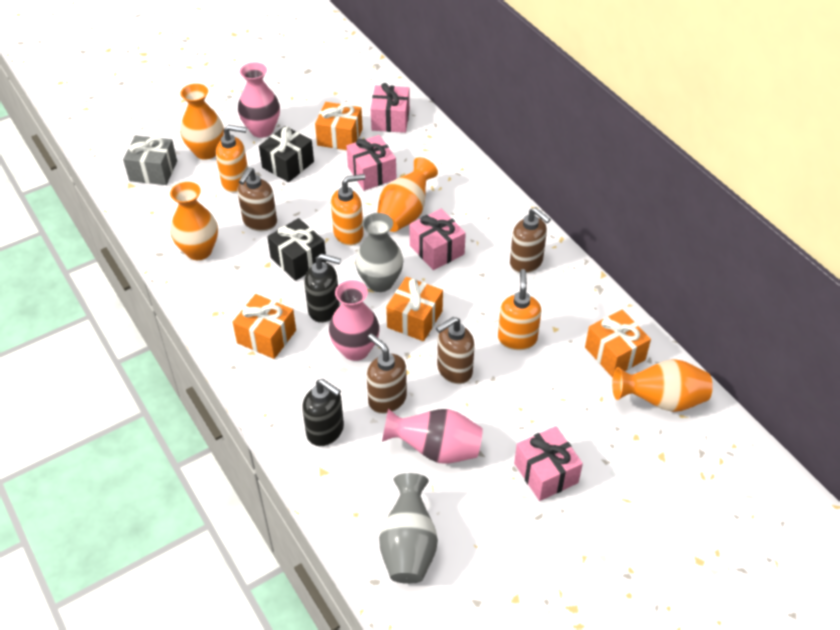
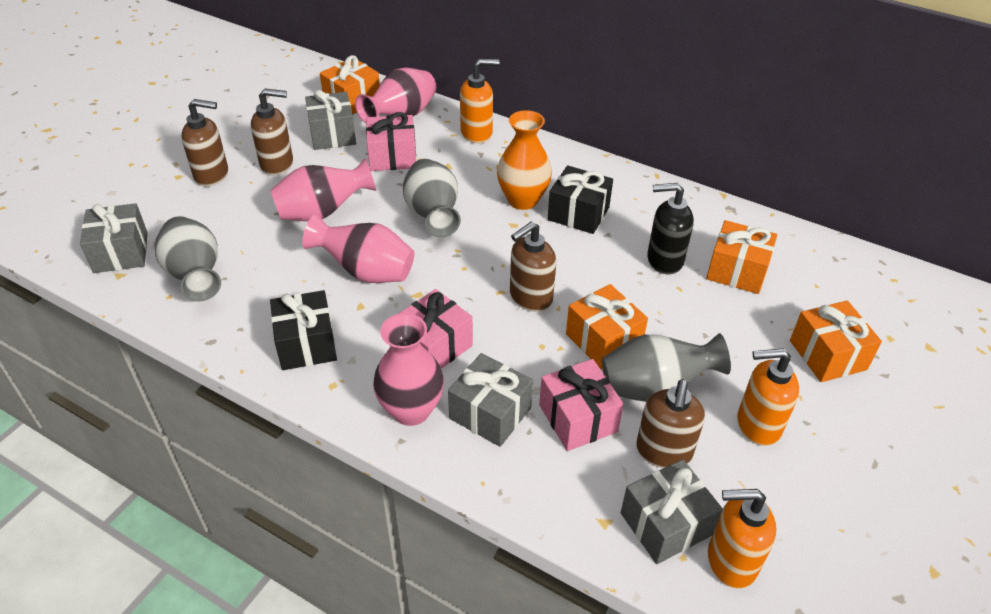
black soap dispenser: [302,379,344,446] [304,253,341,323] = 2 -> [647,183,694,275] = 1
grey gift: [123,136,177,185] = 1 -> [80,203,148,273] [305,90,356,150] [448,353,533,447] [621,459,723,564] = 4
grey vase: [355,213,403,292] [379,473,438,584] = 2 -> [154,216,221,302] [403,159,461,237] [602,333,731,402] = 3
orange vase: [170,182,218,260] [180,84,224,160] [377,157,438,232] [612,359,713,412] = 4 -> [497,110,552,210] = 1
pink gift: [346,135,396,191] [371,83,410,133] [410,209,466,270] [514,426,583,501] = 4 -> [366,112,416,171] [398,289,473,369] [539,359,624,451] = 3
pink vase: [238,62,280,138] [329,280,380,361] [382,408,483,464] = 3 -> [271,158,376,221] [302,214,414,283] [355,68,436,123] [373,313,444,426] = 4

